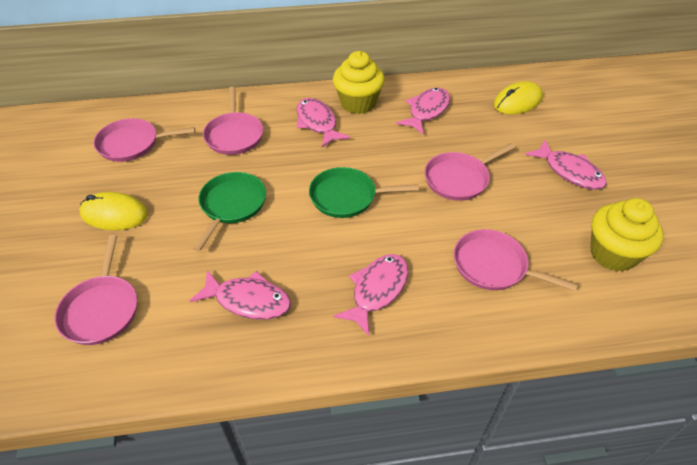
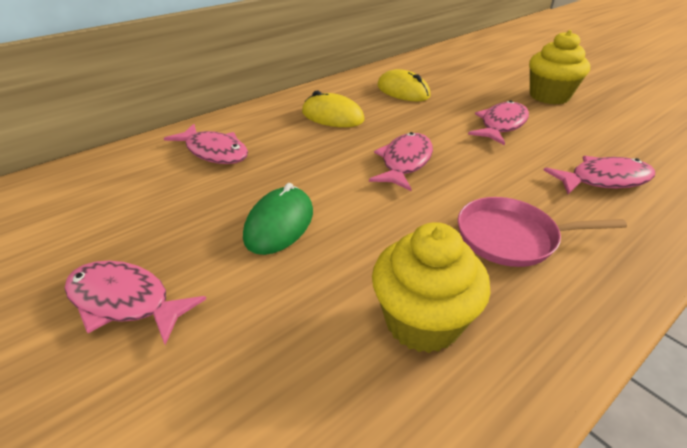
green mouse: none = 0 -> [243,183,313,255] = 1
green pan: [193,172,266,252] [309,167,419,218] = 2 -> none = 0
pink pan: [55,235,137,345] [94,118,195,162] [203,87,263,155] [424,143,515,201] [454,229,578,291] = 5 -> [458,197,627,267] = 1

